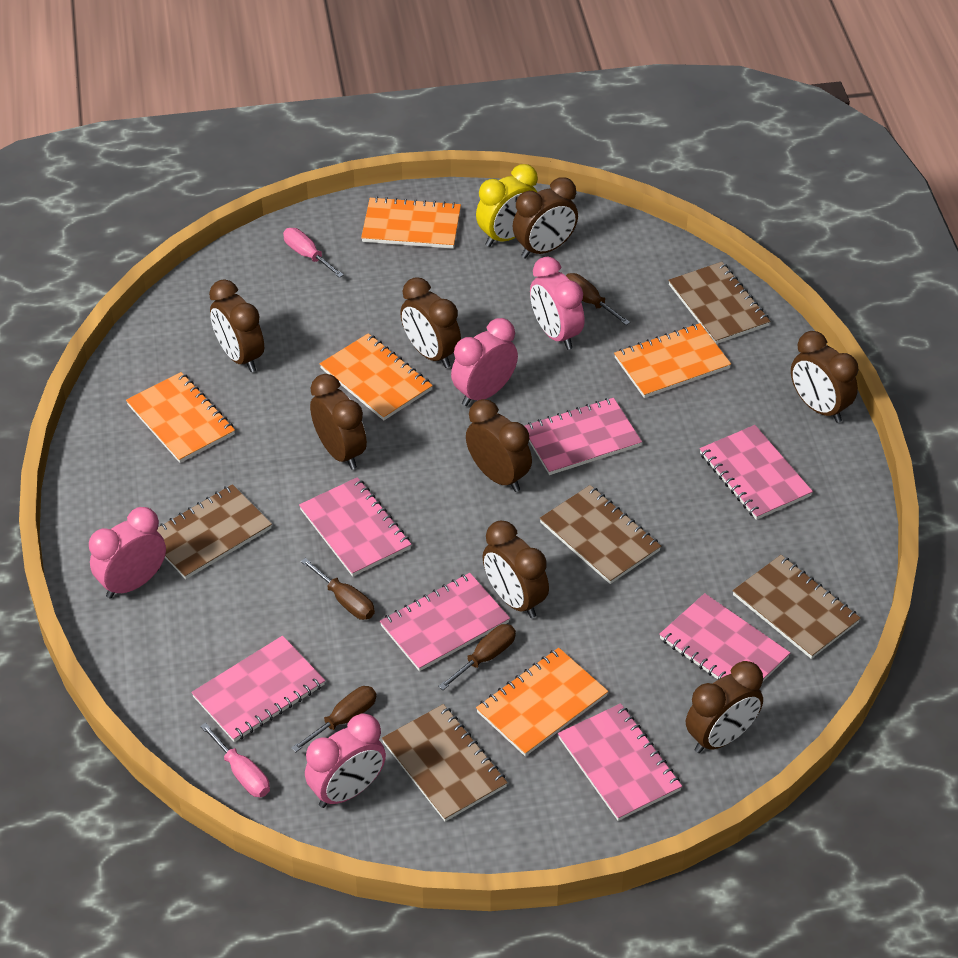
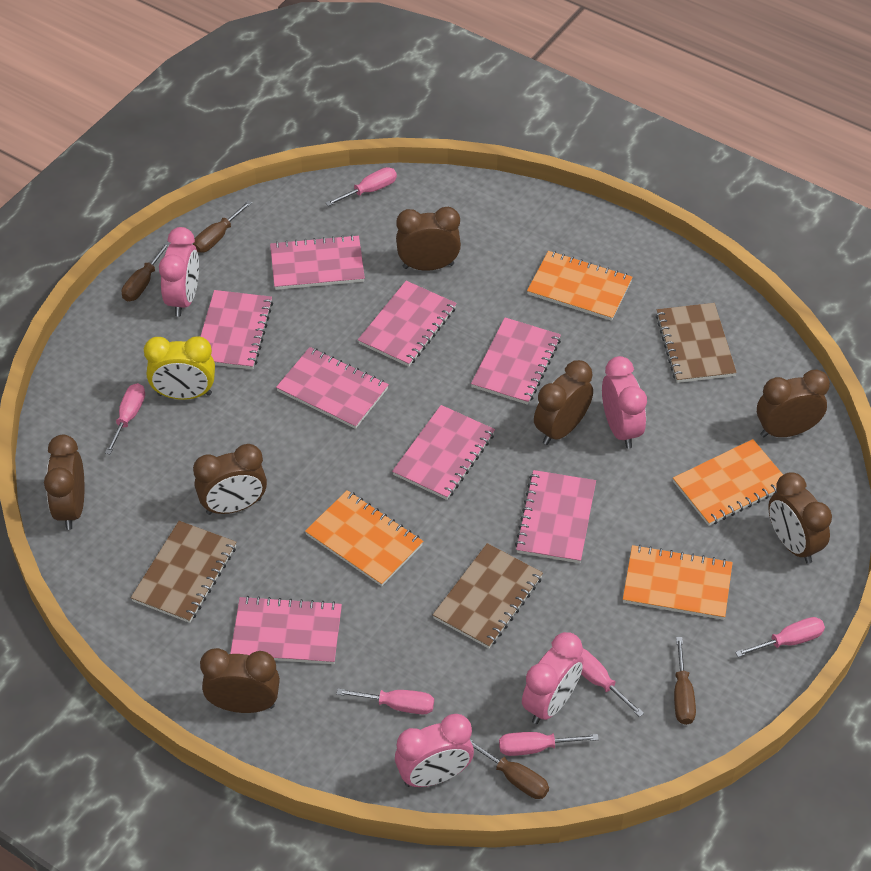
brown clock: [209,279,264,372] [310,374,367,470] [400,277,461,368] [466,399,532,492] [483,521,549,618] [513,177,578,258] [686,661,763,753] [791,331,858,423] = 8 -> [44,435,84,530] [193,444,267,515] [200,648,280,713] [396,207,461,271] [534,360,593,445] [757,369,830,437] [768,472,832,564] = 7
brown notebook: [157,484,272,579] [382,704,508,822] [540,485,661,584] [668,262,770,344] [733,555,861,659] = 5 -> [131,521,237,623] [433,543,543,649] [655,303,737,383] = 3
orange notebook: [126,372,235,463] [319,333,433,421] [361,197,461,249] [476,648,608,756] [614,323,731,398] = 5 -> [305,490,423,586] [527,251,633,321] [623,545,733,620] [673,439,783,526] = 4
pink notebook: [191,636,325,742] [299,477,412,577] [380,573,510,671] [525,398,642,475] [558,703,682,821] [659,593,790,681] [700,425,813,520] = 7 -> [200,290,273,369] [230,596,342,664] [270,235,365,290] [276,347,389,429] [358,281,457,367] [392,405,495,500] [471,317,561,405] [515,470,596,563] = 8
pink screwdriver: [200,723,270,797] [283,228,344,278] = 2 -> [105,383,145,455] [326,167,397,206] [336,689,434,714] [499,732,599,756] [581,648,644,717] [735,617,825,657] = 6

